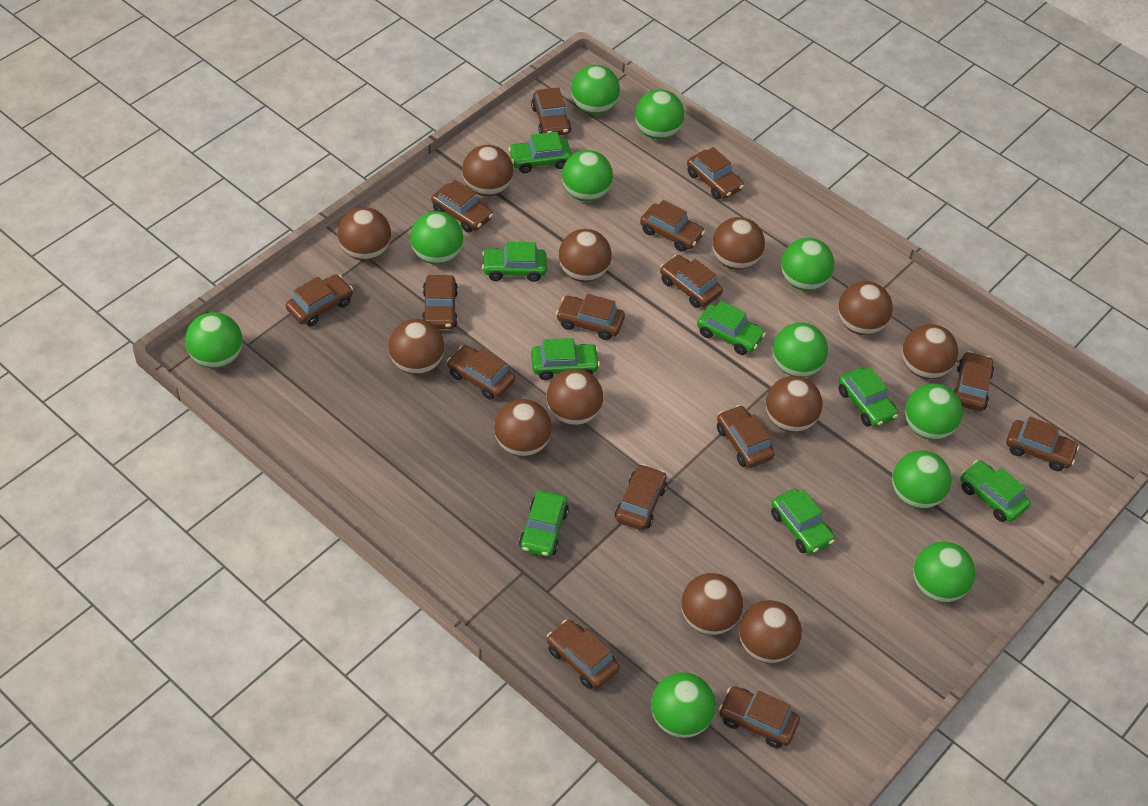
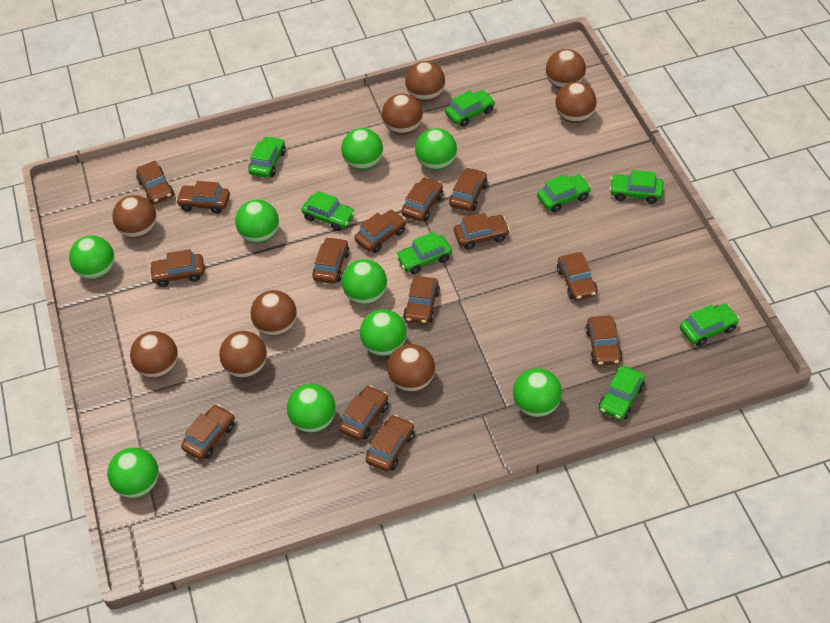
brown ball: [338,207,391,261] [388,319,445,375] [462,145,513,196] [494,399,552,457] [546,369,603,426] [559,229,612,282] [681,573,743,635] [712,217,765,270] [739,600,802,663] [766,376,823,432] [838,281,893,335] [902,324,958,379] = 12 -> [112,195,157,238] [130,331,178,378] [219,331,267,378] [250,290,297,336] [382,93,423,135] [387,344,435,392] [405,61,445,102] [546,49,586,89] [555,82,597,123] = 9
brown car: [286,274,353,326] [422,275,458,329] [431,180,493,233] [447,345,515,400] [531,87,571,135] [547,619,620,689] [556,294,625,340] [615,464,667,530] [640,200,705,252] [660,255,723,308] [687,147,744,200] [717,405,775,468] [719,686,800,748] [954,351,994,411] [1006,417,1079,471] = 15 -> [136,161,174,204] [149,249,204,287] [176,181,230,214] [181,404,235,460] [312,237,350,284] [339,385,388,440] [354,210,406,253] [366,415,414,472] [402,177,443,222] [403,276,440,324] [449,167,487,211] [454,213,510,250] [557,252,598,300] [585,316,622,366] = 14
green ball: [185,312,242,368] [410,211,463,264] [562,150,613,201] [571,65,620,114] [635,90,684,139] [651,672,716,738] [772,322,828,377] [781,238,834,291] [892,451,952,509] [905,383,963,440] [913,542,975,602] = 11 -> [69,235,114,280] [107,448,159,498] [235,200,279,243] [287,384,336,433] [341,128,383,170] [342,259,387,305] [360,309,407,356] [415,128,457,170] [513,368,562,417] = 9

